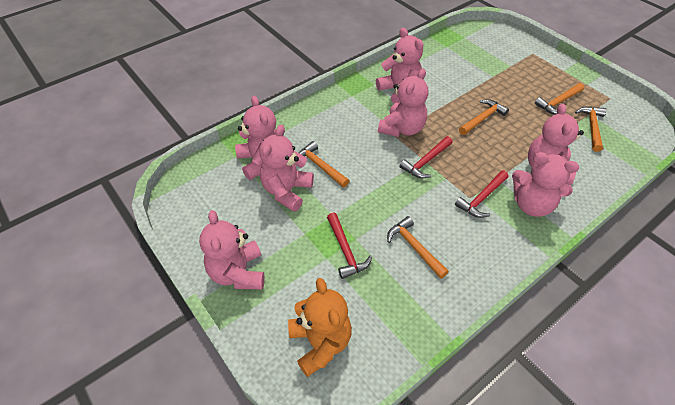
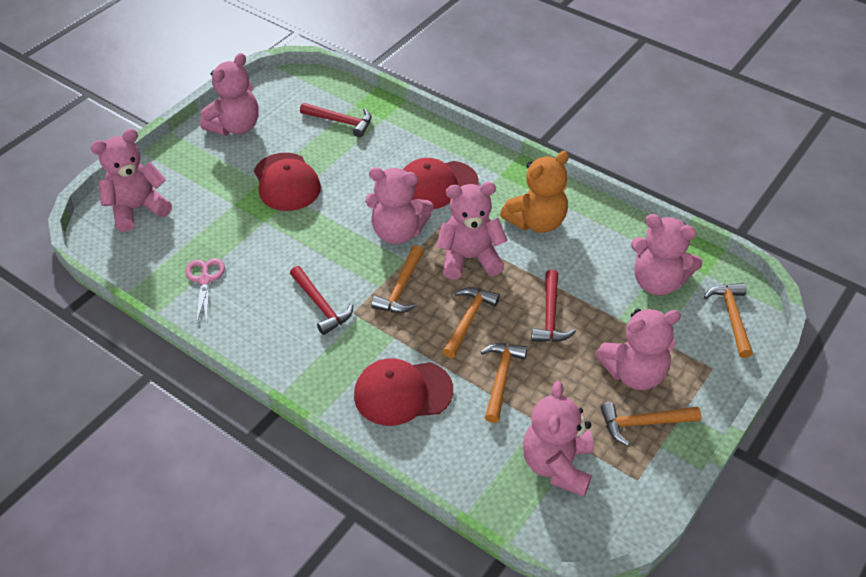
pink scissors: none = 0 -> [185,258,225,322] = 1
red cap: none = 0 -> [254,153,321,211] [354,358,453,426] [403,158,479,209] = 3

